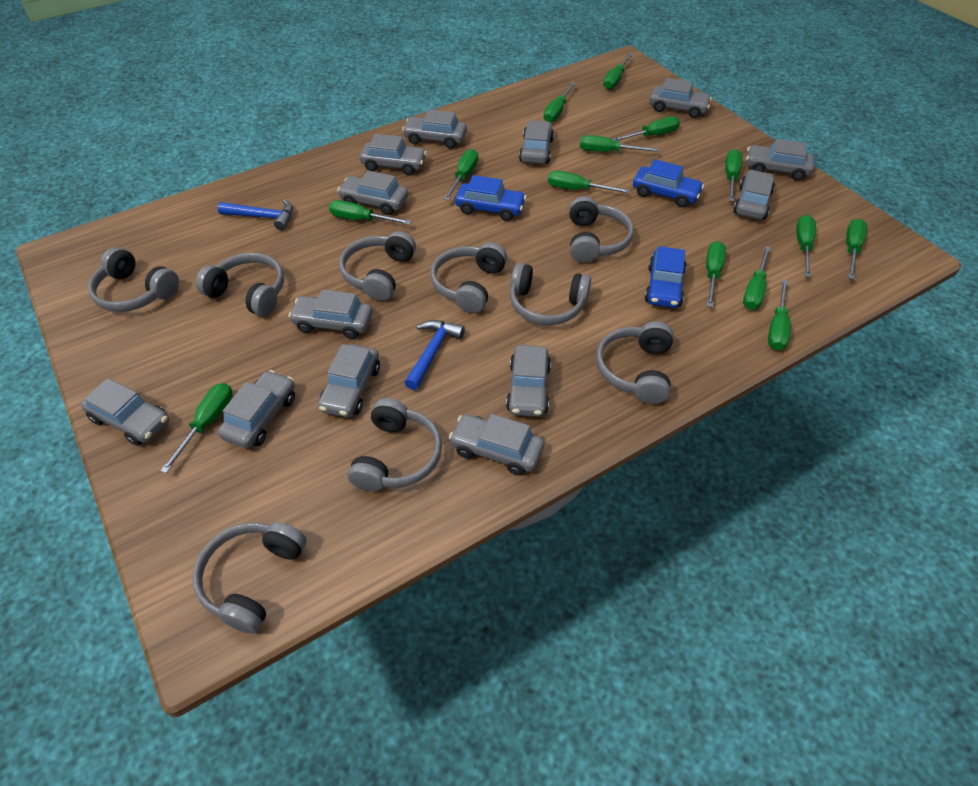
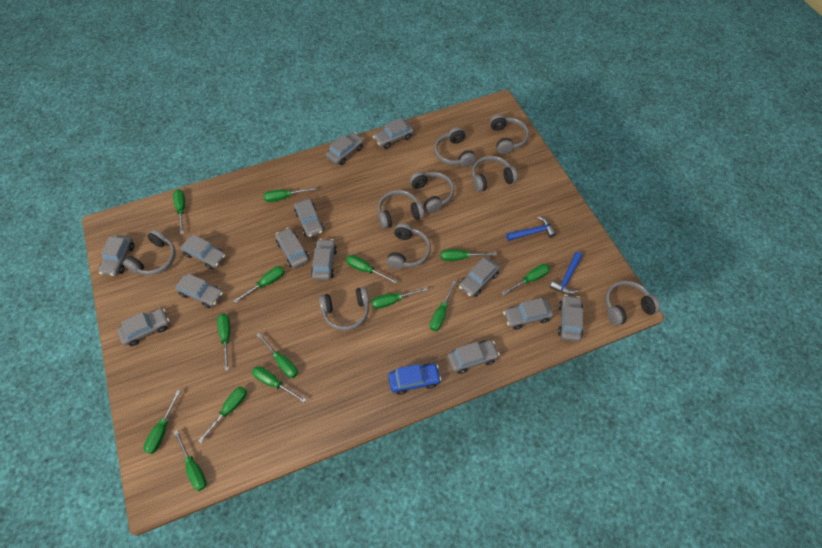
blue car: [455,175,527,221] [633,159,704,207] [645,246,686,308] = 3 -> [388,364,441,395] = 1

